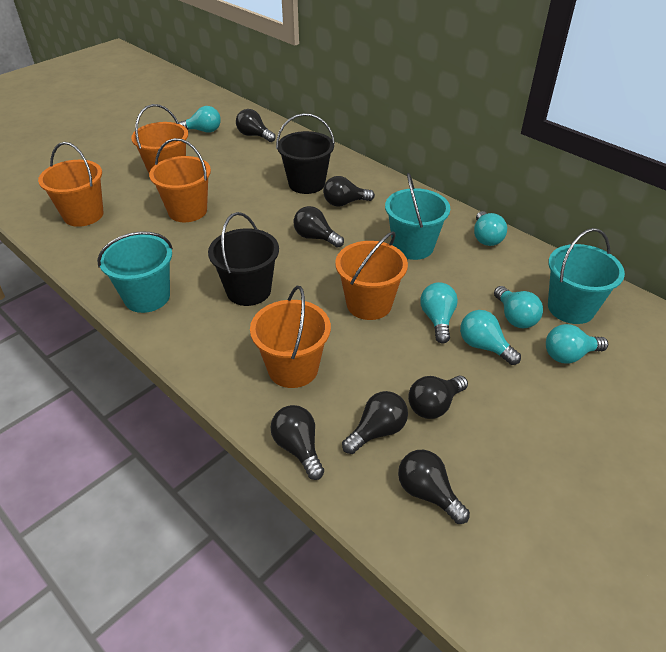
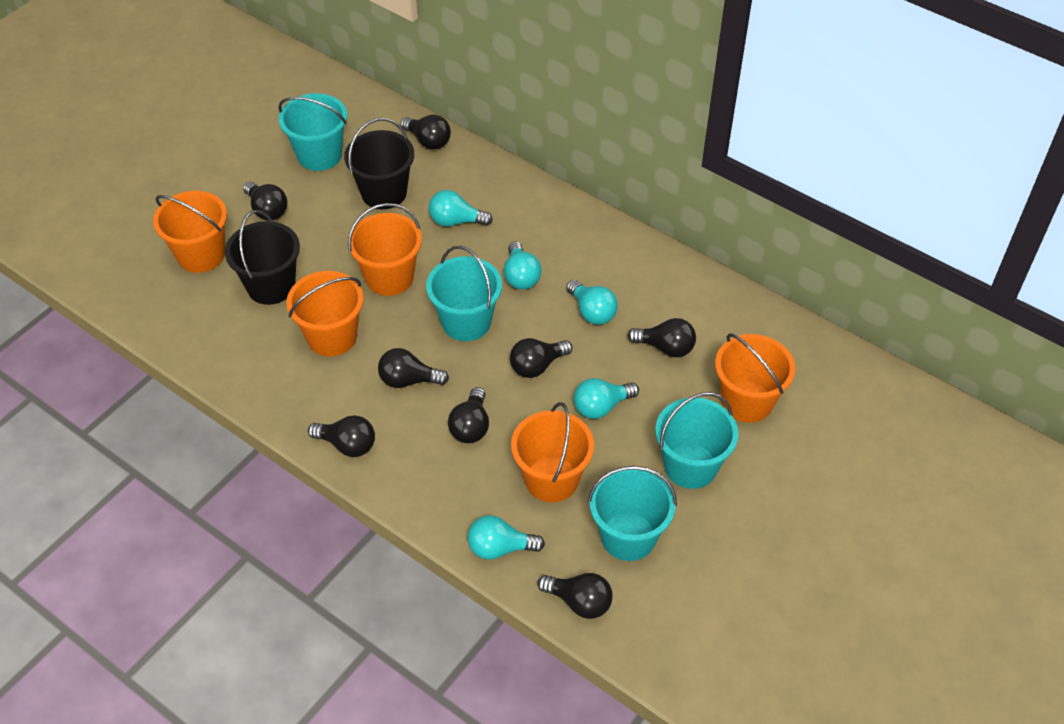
black light bulb: [236,109,276,142] [271,405,324,480] [294,206,344,248] [323,176,375,207] [342,391,408,454] [398,450,470,524] [408,376,468,419] = 7 -> [243,182,288,220] [308,415,375,457] [378,348,449,388] [400,115,451,150] [448,387,489,443] [510,338,573,378] [538,573,613,619] [627,318,696,357] = 8
turquoise bucket: [97,231,173,313] [385,173,450,260] [548,228,625,324] = 3 -> [278,93,347,171] [426,246,502,341] [588,466,677,561] [655,392,739,489] = 4
turquoise light bulb: [179,106,221,133] [420,282,458,344] [460,310,521,365] [474,211,507,246] [494,286,543,328] [546,324,608,364] = 6 -> [429,190,493,226] [467,515,545,560] [504,241,541,289] [566,280,618,325] [574,378,639,419] = 5

